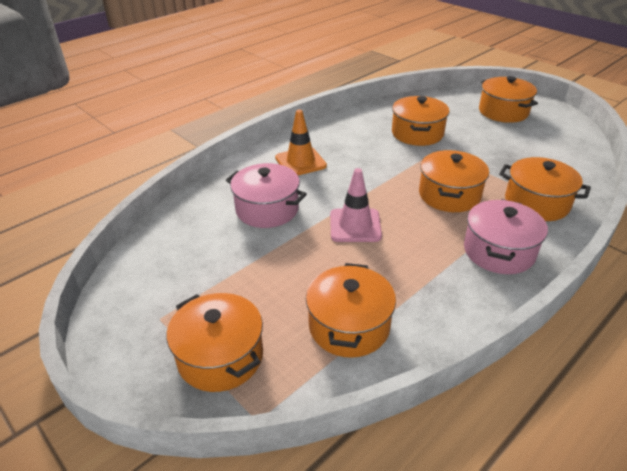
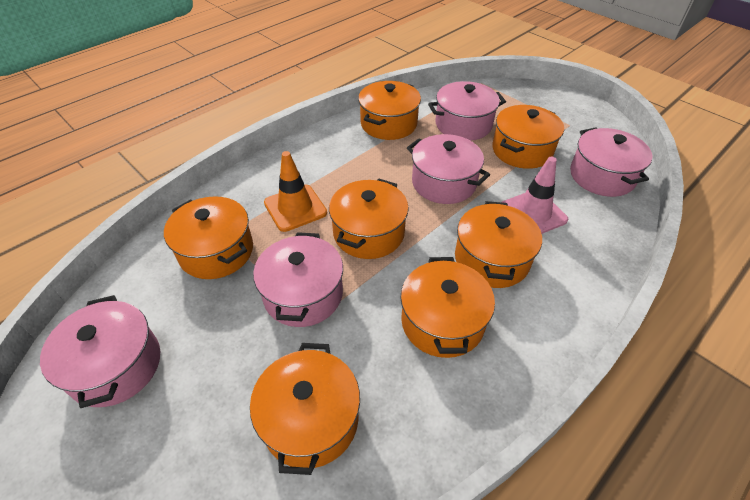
orange pot: [167,293,263,392] [306,263,396,358] [392,96,449,146] [419,150,489,212] [479,76,538,123] [499,157,591,221] = 6 -> [164,196,253,279] [250,343,360,475] [329,179,409,259] [358,81,421,140] [401,257,495,358] [455,201,542,288] [492,105,564,169] = 7
pink pot: [226,163,307,228] [464,199,548,274] = 2 -> [40,295,160,408] [253,232,343,327] [407,134,490,204] [428,81,506,141] [570,127,652,197] = 5

